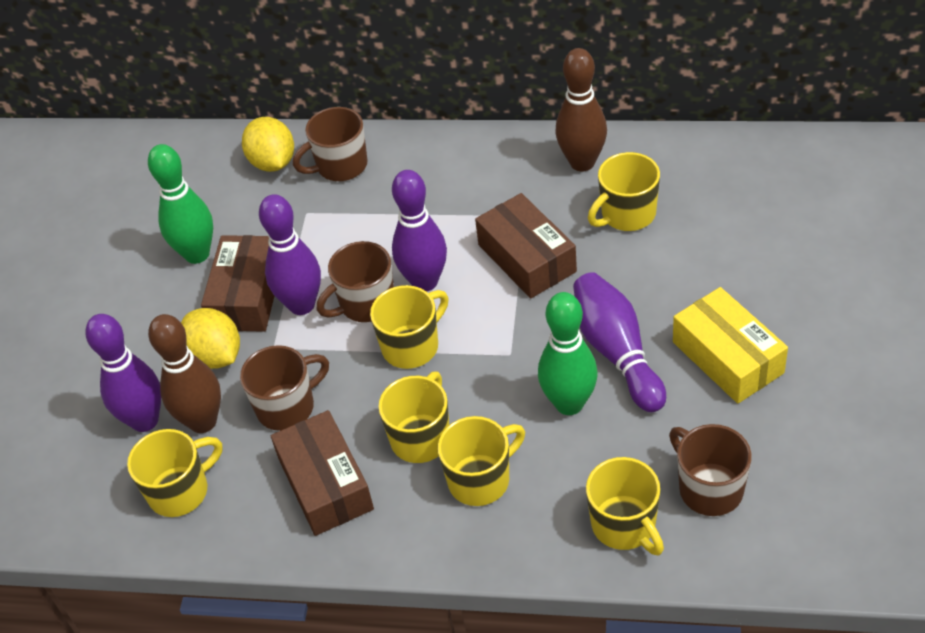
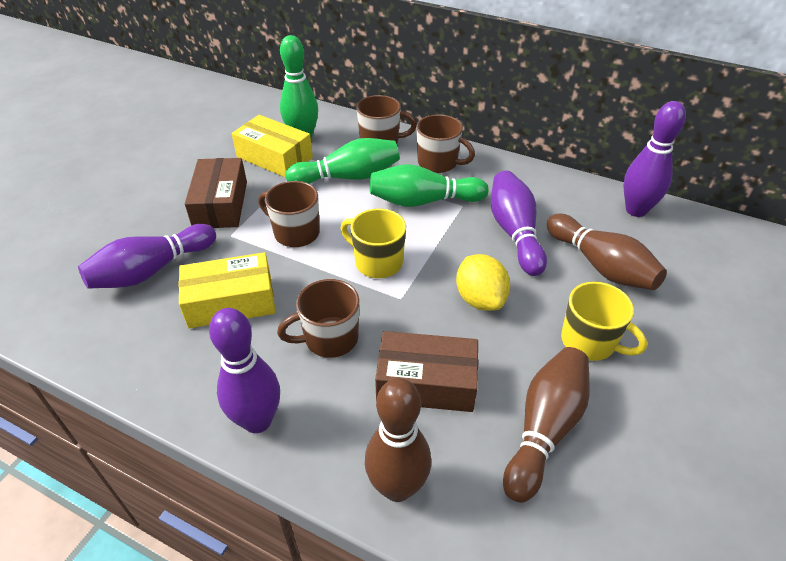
brown bowling pin: [148,314,221,433] [555,48,607,171] = 2 -> [365,378,431,502] [503,347,590,503] [547,214,667,290] = 3
brown box: [201,235,274,332] [271,410,374,536] [475,193,577,298] = 3 -> [185,158,247,228] [375,331,478,412] = 2
green bowling pin: [148,144,213,264] [538,292,598,415] = 2 -> [280,35,318,139] [286,138,400,184] [370,164,489,207] = 3
yellow box: [673,287,788,404] = 1 -> [179,252,275,328] [232,115,313,178] = 2
yellow lemon: [181,308,240,369] [242,117,294,172] = 2 -> [456,254,510,311] = 1
yellow mug: [127,429,222,517] [370,285,448,369] [378,371,449,463] [437,416,525,506] [586,457,664,556] [588,152,660,231] = 6 -> [340,209,406,278] [561,282,647,361] = 2

